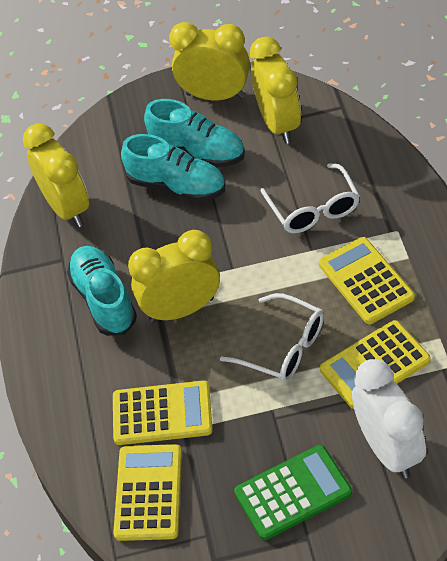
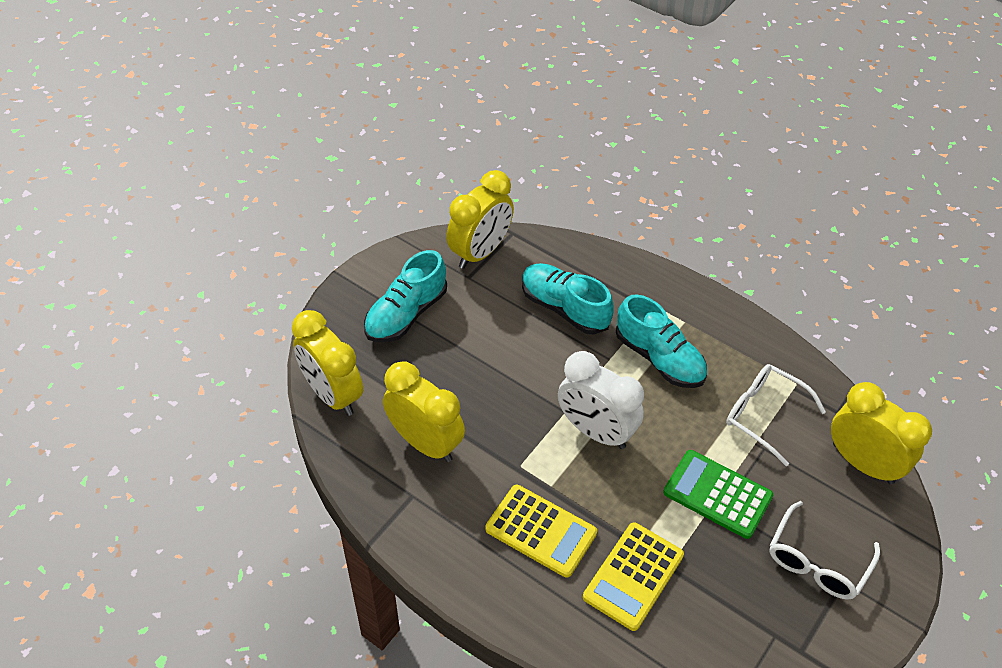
yellow calculator: [113,380,212,445] [113,444,182,541] [319,237,415,324] [320,320,431,409] = 4 -> [485,485,597,578] [583,522,684,631] = 2

